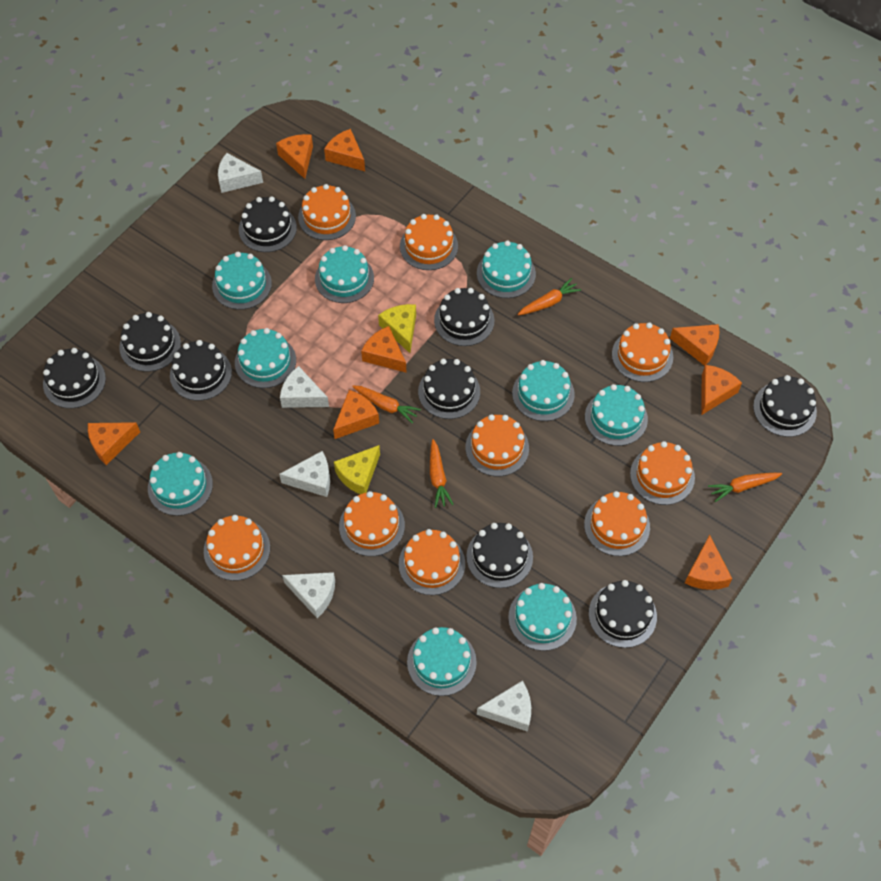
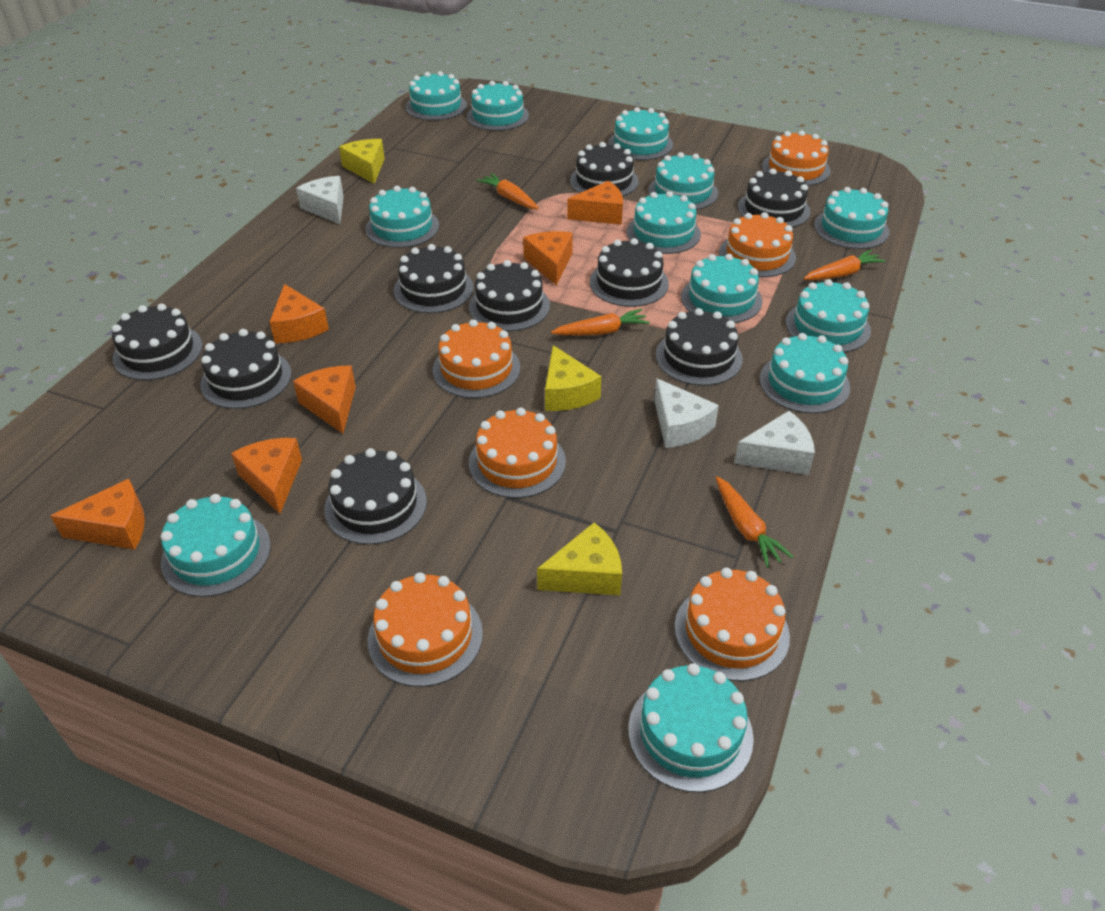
orange cake: [204,515,270,581] [298,184,356,240] [339,491,405,556] [399,529,465,595] [400,214,458,270] [466,414,529,476] [584,491,650,556] [612,323,673,382] [630,441,695,505] = 9 -> [368,572,483,687] [433,319,520,398] [469,408,566,498] [674,568,790,681] [719,212,796,277] [762,130,831,186] = 6
orange cheese: [88,422,140,465] [276,134,313,179] [324,129,365,171] [333,390,379,439] [361,326,407,373] [670,324,719,366] [685,535,732,590] [701,365,742,415] = 8 -> [50,479,145,550] [231,438,302,514] [270,284,329,343] [293,366,356,434] [523,231,573,286] [567,181,623,225] = 6
turquoise cake: [148,452,213,516] [212,252,272,310] [235,328,296,388] [315,245,374,303] [407,627,477,696] [477,240,536,298] [508,583,577,651] [512,360,575,421] [585,384,648,446] = 9 -> [161,494,271,597] [365,186,439,248] [406,71,467,120] [467,81,529,131] [608,107,673,160] [627,191,701,254] [628,663,754,792] [648,152,718,210] [681,254,762,323] [760,333,850,414] [786,279,871,352] [814,187,890,249] = 12
white cheese: [218,153,263,193] [279,451,330,497] [280,366,329,408] [282,572,335,618] [477,681,531,732] = 5 -> [296,176,344,224] [654,378,719,448] [734,411,815,475] = 3
yellow cheese: [334,445,380,494] [378,304,416,353] = 2 -> [339,139,385,184] [537,522,622,595] [545,345,602,411] = 3

